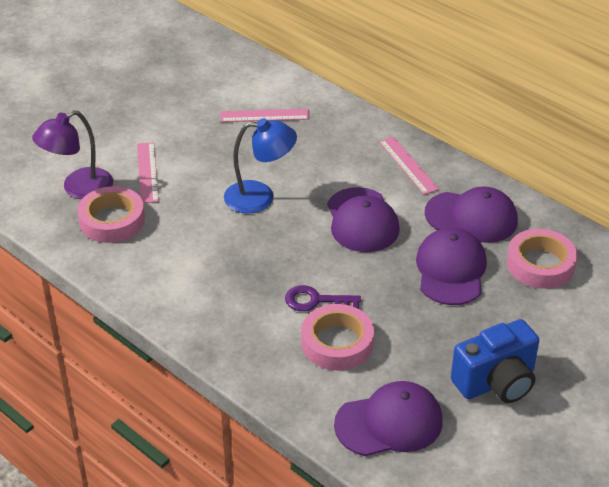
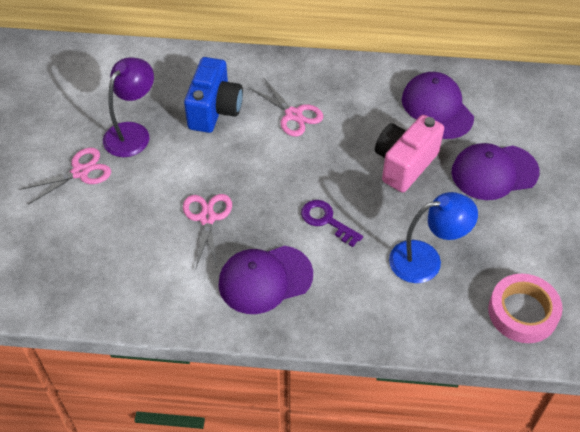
pink camera: none = 0 -> [375,115,444,193] = 1
pink ruler: [137,142,159,203] [221,109,309,122] [379,137,439,195] = 3 -> none = 0
pink scissors: none = 0 -> [20,148,111,204] [183,194,232,270] [250,79,323,137] = 3
pink tape: [77,186,145,243] [301,304,374,370] [507,229,577,289] = 3 -> [488,274,563,343] = 1
purple cap: [327,187,400,252] [334,381,443,456] [416,228,487,305] [425,187,518,243] = 4 -> [218,246,313,314] [402,72,474,139] [451,143,540,200] = 3

